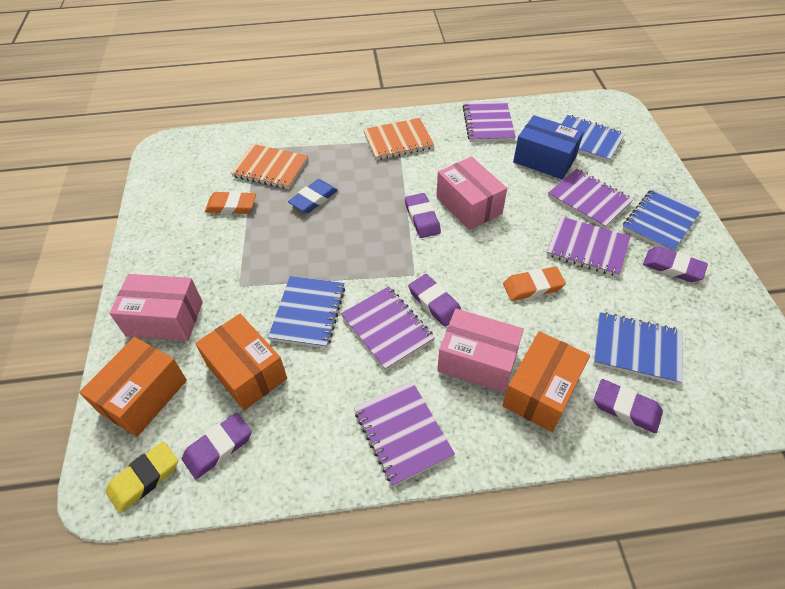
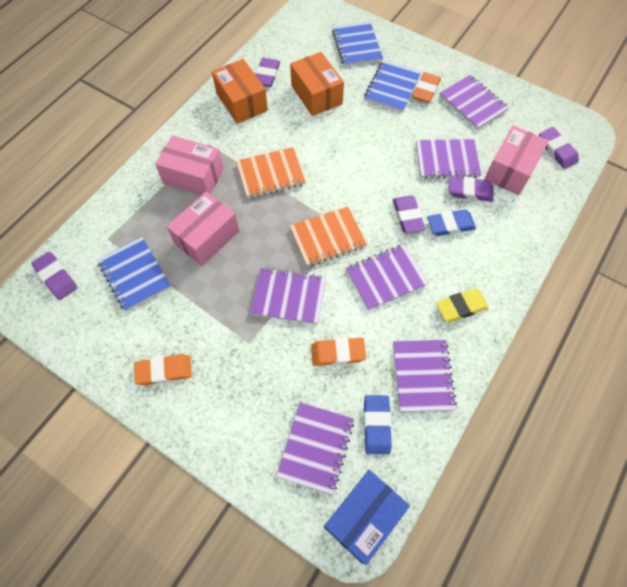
blue eraser: [288,179,338,213] = 1 -> [364,395,392,454] [427,209,476,236] = 2
blue notebook: [268,276,345,348] [561,115,625,162] [594,312,682,385] [623,188,702,251] = 4 -> [97,237,171,312] [332,22,383,66] [364,60,421,112] = 3
orange box: [79,337,187,437] [195,314,287,410] [502,331,590,432] = 3 -> [212,59,268,124] [290,52,344,116] = 2
orange eraser: [205,191,256,214] [503,266,566,301] = 2 -> [134,354,192,385] [311,338,366,366] [412,72,441,103] = 3
purple notebook: [341,286,435,371] [354,381,455,487] [463,101,516,142] [547,216,631,277] [548,169,633,229] = 5 -> [250,267,326,325] [276,402,354,495] [346,244,428,311] [393,340,457,412] [416,139,481,179] [439,75,509,130] = 6

